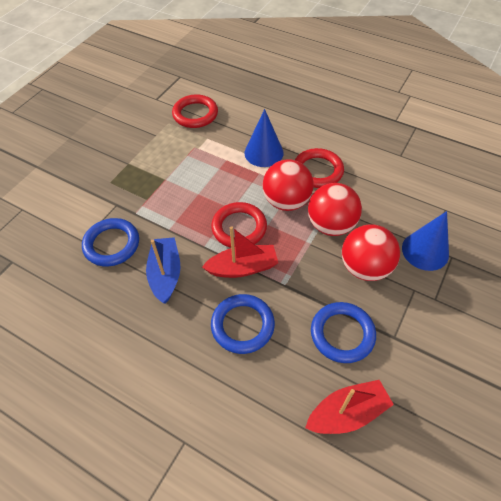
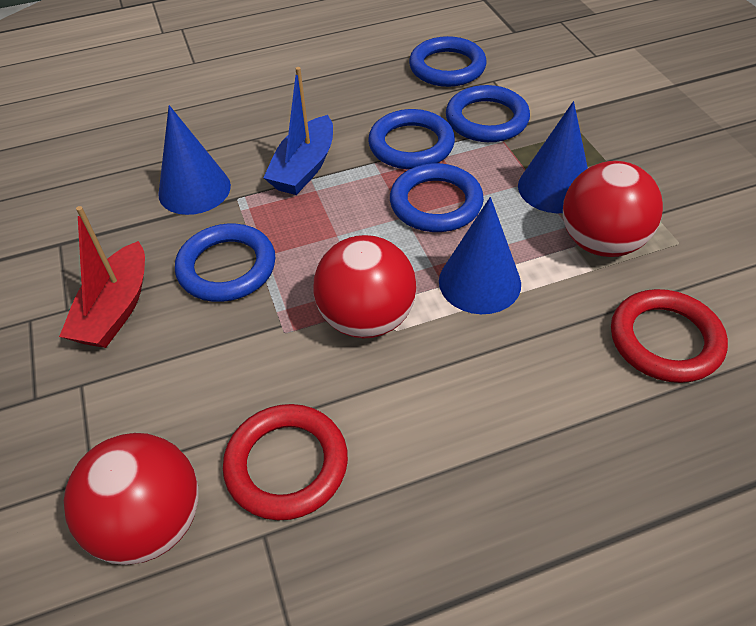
blue cone: [244,109,284,167] [402,211,449,271] = 2 -> [158,105,231,215] [439,197,521,314] [518,101,588,213] = 3
blue ring: [82,218,139,267] [211,294,275,354] [311,302,376,363] = 3 -> [175,224,275,302] [368,109,455,169] [390,163,484,232] [409,36,487,87] [446,85,530,142] = 5
red boat: [202,226,278,278] [305,380,394,434] = 2 -> [59,206,145,348] = 1
red ring: [172,94,218,128] [211,202,267,248] [295,148,344,188] = 3 -> [223,404,348,520] [611,289,728,383] = 2

